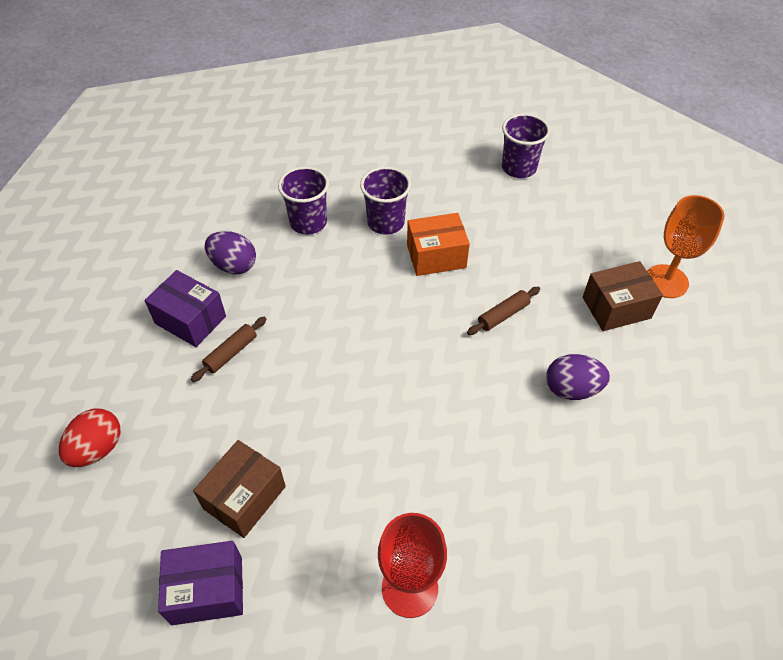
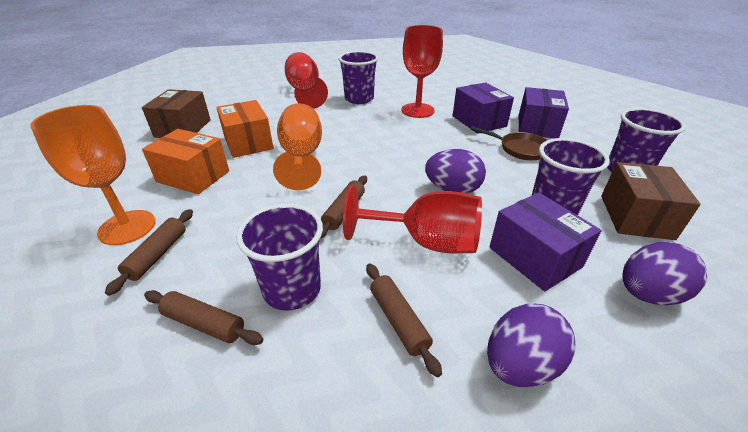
brown pan: none = 0 -> [470,126,547,160] = 1
brown rolling pin: [191,317,267,382] [467,287,540,335] = 2 -> [105,209,193,296] [144,290,263,345] [321,175,367,238] [366,264,442,377] = 4
orange box: [407,213,470,276] = 1 -> [142,129,229,194] [216,100,274,158] = 2
orange goblet: [647,195,724,298] = 1 -> [31,105,156,245] [273,103,322,190] = 2
purple box: [145,270,226,347] [158,541,243,625] = 2 -> [453,82,514,134] [489,192,602,292] [519,87,569,138] = 3
purple cup: [278,166,329,234] [360,167,411,235] [502,113,550,178] = 3 -> [236,203,323,311] [338,51,378,104] [532,138,610,215] [607,108,686,173] = 4
purple egg: [205,231,256,275] [546,354,610,400] = 2 -> [425,149,486,194] [487,303,576,387] [622,242,707,306] = 3
red egg: [59,409,121,467] = 1 -> none = 0
red goblet: [378,513,447,618] = 1 -> [285,52,328,109] [343,185,482,254] [401,25,443,118] = 3

